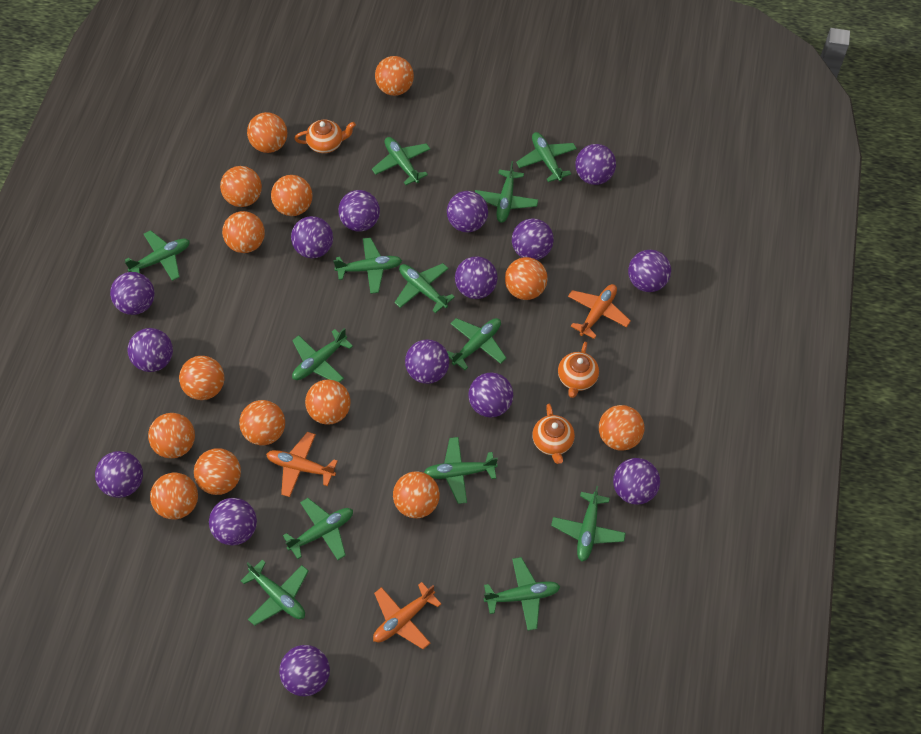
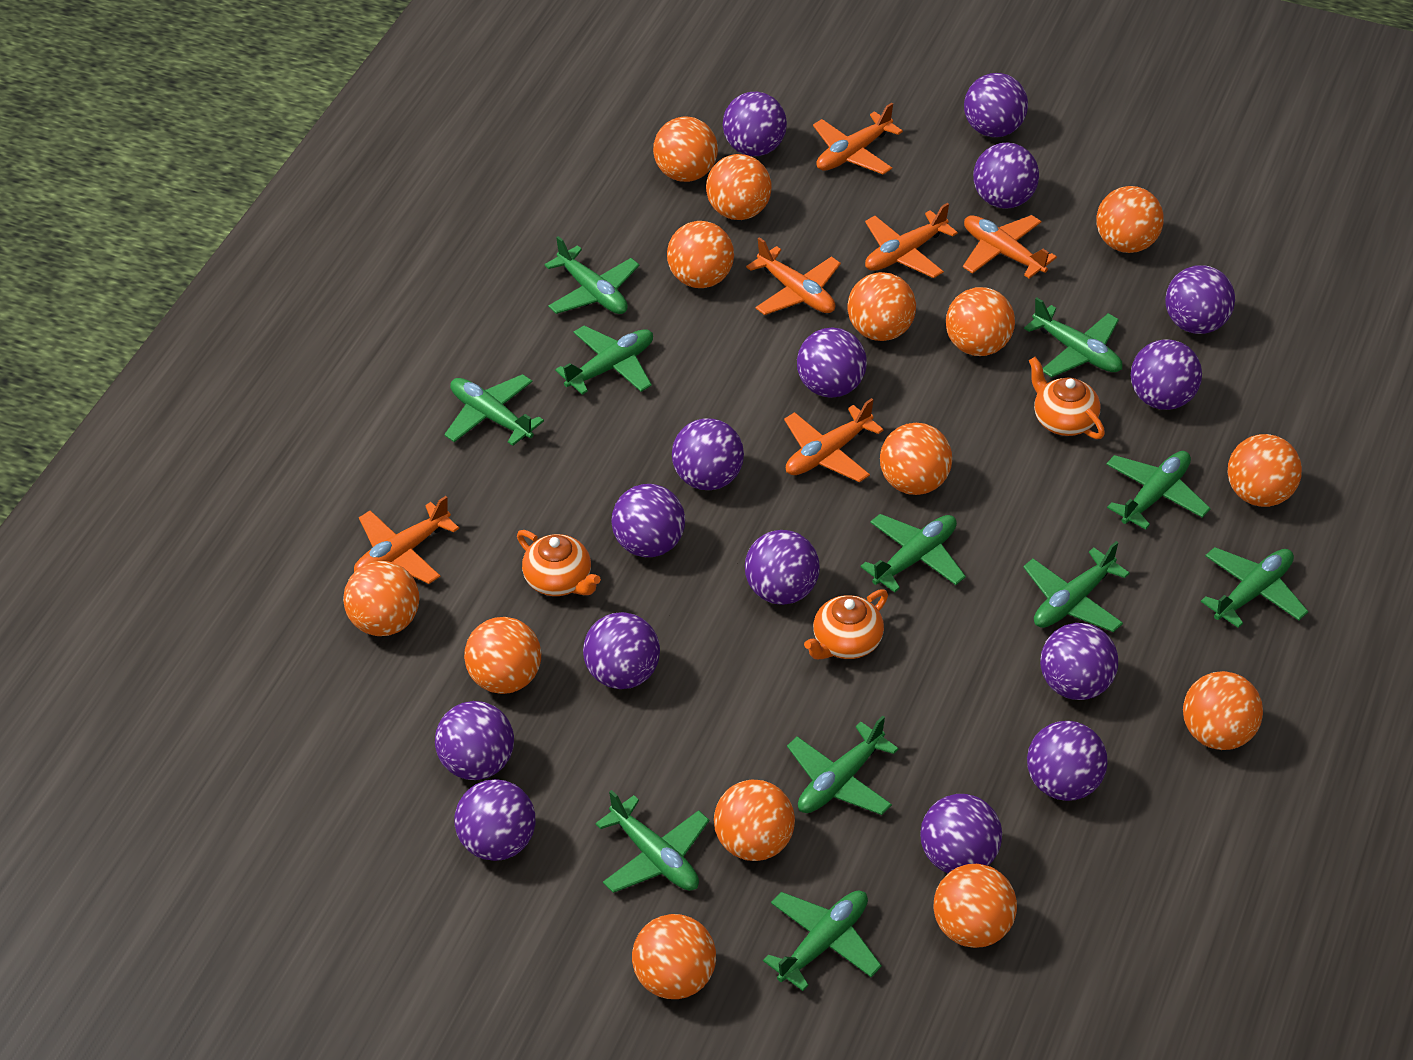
green plane: [125,230,190,281] [241,560,308,626] [283,498,353,560] [292,328,353,383] [333,238,402,294] [372,137,430,185] [395,263,455,313] [424,437,498,504] [447,318,507,370] [475,161,538,223] [484,557,560,631] [516,132,577,182] [551,486,626,562] = 13 -> [444,374,544,446] [545,236,639,314] [555,326,653,395] [595,790,709,893] [763,890,882,991] [787,716,899,815] [860,514,966,592] [1023,541,1130,632] [1024,298,1123,377] [1106,451,1211,530] [1201,547,1308,628] = 11
orange plane: [266,432,338,497] [373,582,441,649] [568,284,631,339] = 3 -> [354,496,459,584] [746,237,841,315] [784,398,884,482] [813,103,903,174] [865,203,958,278] [963,215,1057,279] = 6

